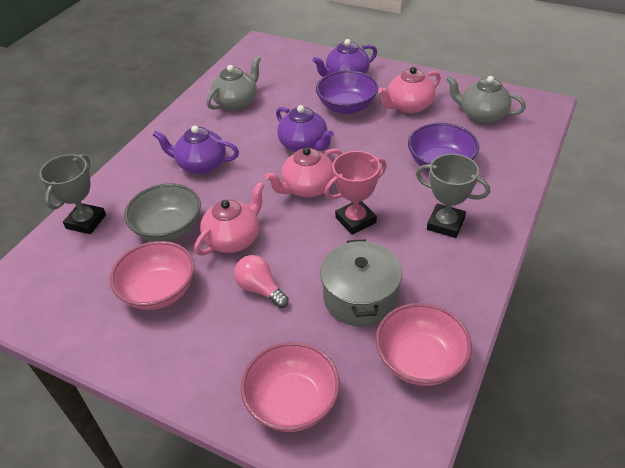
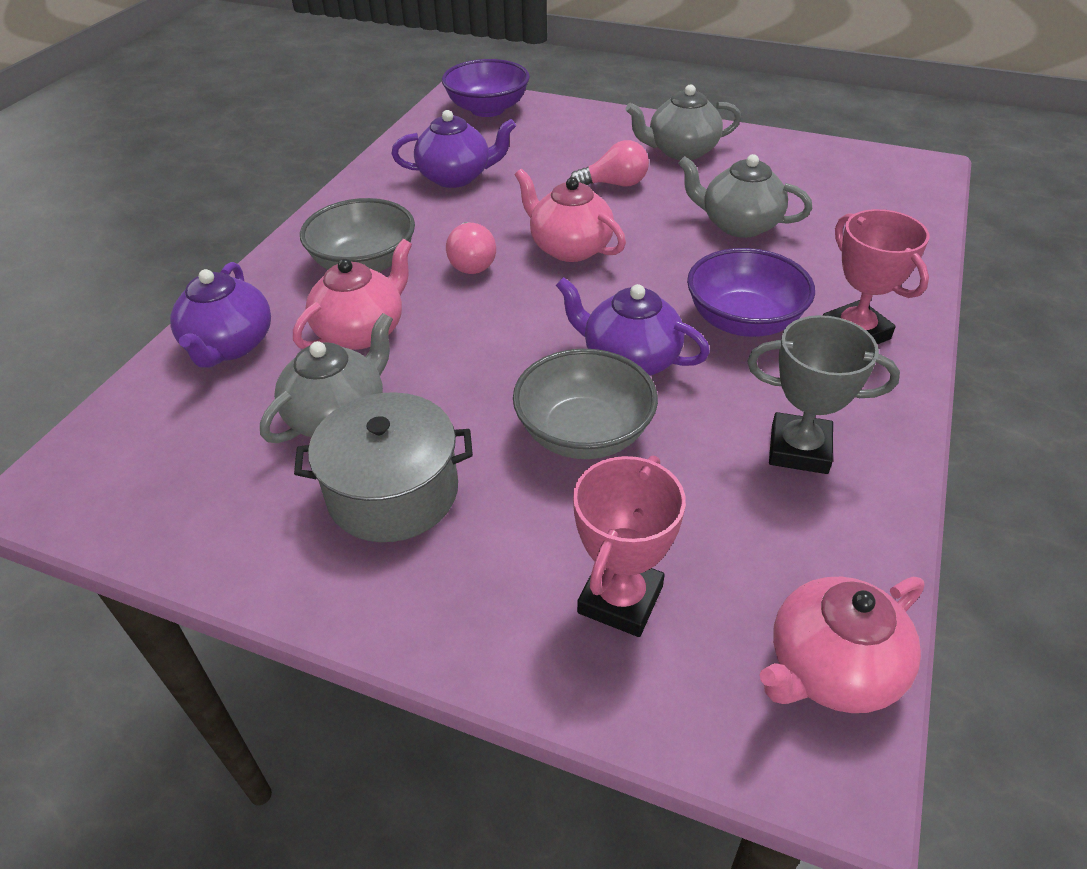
grey bowl: [124,184,201,242] = 1 -> [300,198,415,272] [513,349,658,459] = 2
grey teapot: [206,56,261,110] [446,76,526,124] = 2 -> [260,313,393,443] [625,84,741,160] [678,154,812,238] = 3
grey trophy: [39,154,106,234] [416,154,490,238] = 2 -> [747,315,900,474] = 1
pink bowl: [110,241,194,310] [241,342,340,432] [375,303,472,386] = 3 -> none = 0
pink light bulb: [234,255,289,308] = 1 -> [446,222,496,274] [571,140,649,187] = 2
pink trophy: [324,151,387,235] = 1 -> [573,455,686,637] [823,209,929,344] = 2

